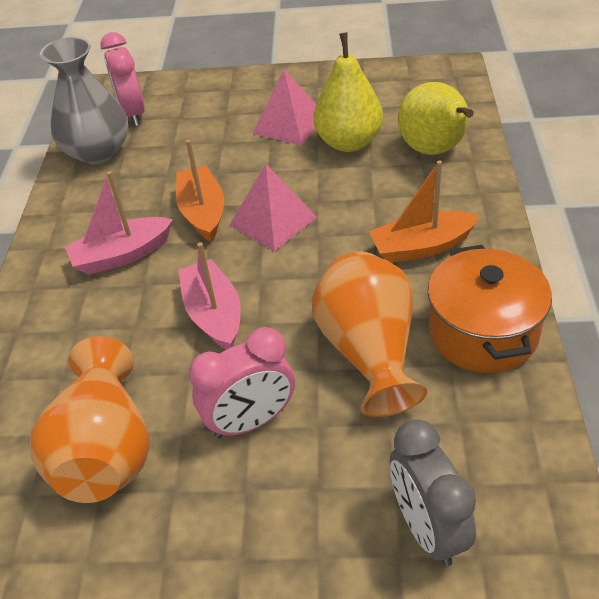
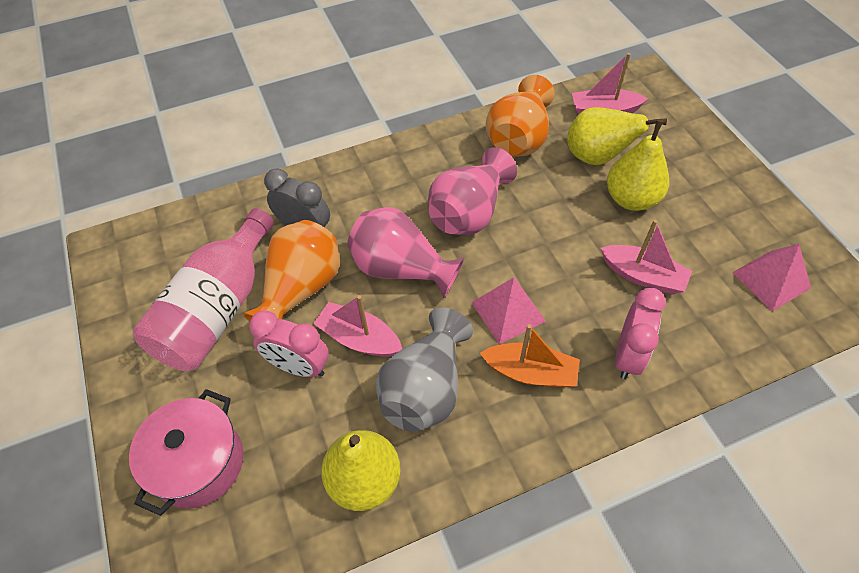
orange boat: [176,140,224,242] [369,161,480,263] = 2 -> [480,324,580,387] = 1
orange pot: [428,245,552,373] = 1 -> none = 0
pink boat: [65,171,173,275] [179,242,241,350] = 2 -> [313,295,402,357] [572,53,648,115] [601,220,692,294] = 3
pink bottle: none = 0 -> [133,208,274,371] = 1
pink pot: none = 0 -> [129,389,243,516] = 1
pink vase: none = 0 -> [347,207,464,298] [428,147,517,235] = 2
yellow pear: [313,32,383,152] [398,82,474,155] = 2 -> [321,430,401,511] [567,107,667,165] [607,119,669,211] = 3

